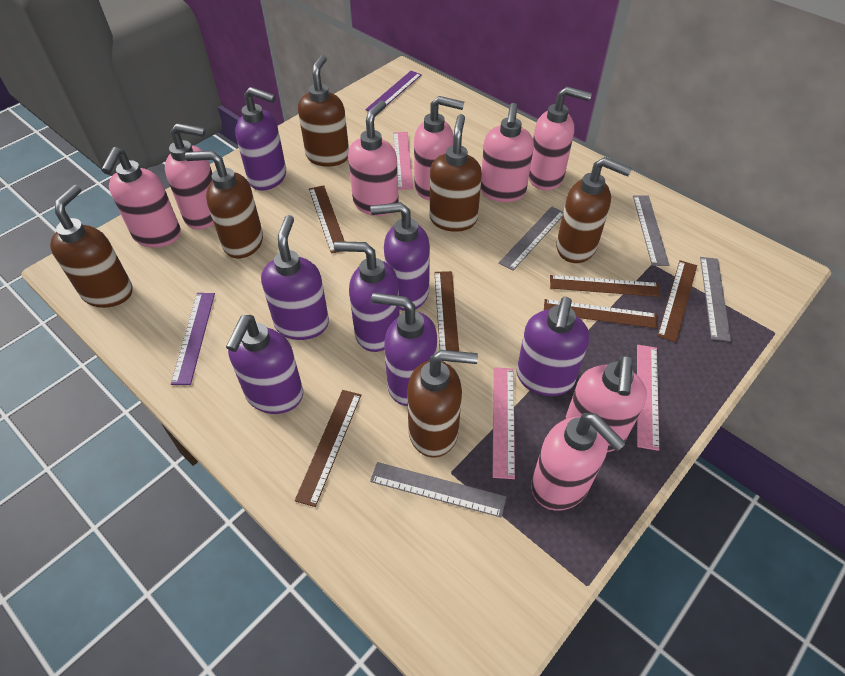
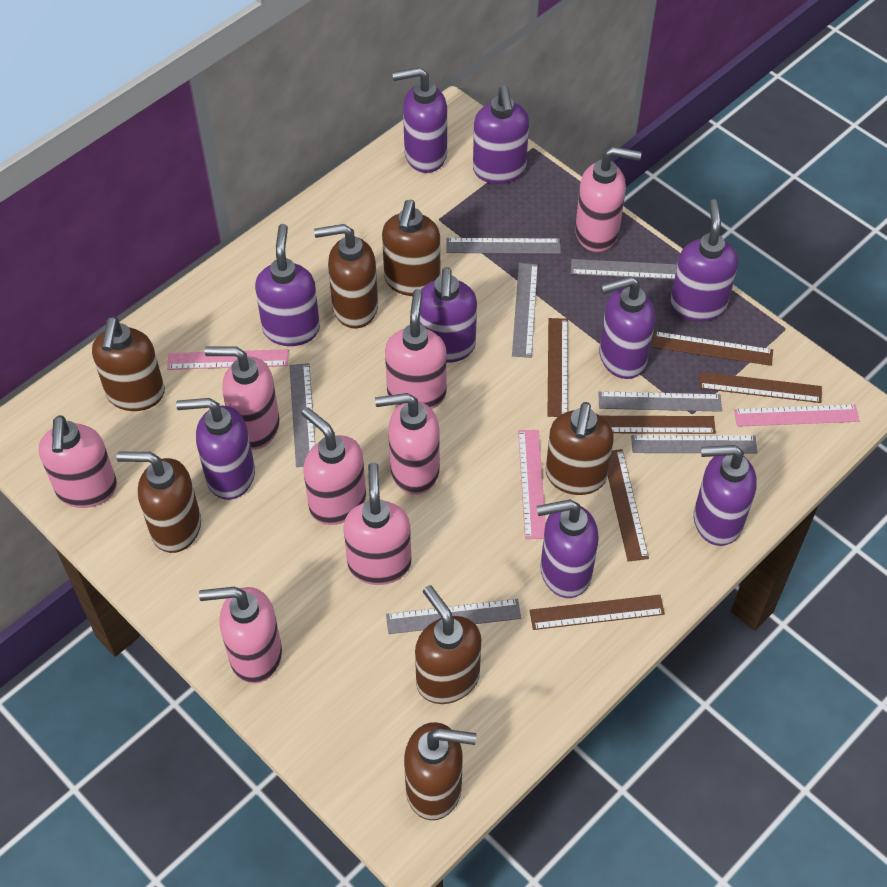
brown soap dispenser: [50,185,133,308] [185,151,263,258] [298,55,349,167] [407,350,478,458] [430,114,482,232] [556,157,632,263] = 6 -> [92,316,165,411] [117,452,201,553] [314,224,378,329] [382,200,440,296] [404,722,476,820] [415,585,481,704] [546,402,614,495] = 7
grey ruler: [370,462,506,518] [499,206,563,271] [633,195,669,266] [700,257,731,342] = 4 -> [289,363,315,467] [386,599,521,634] [446,238,561,254] [512,263,538,358] [571,259,677,280] [598,391,722,412] [631,435,758,453] = 7
purple ruler: [171,293,215,385] [365,71,422,111] = 2 -> none = 0
purple soap dispenser: [226,315,303,414] [235,87,286,191] [261,215,329,340] [334,241,400,352] [371,202,430,311] [371,293,437,406] [517,297,589,396] = 7 -> [176,398,255,500] [255,224,320,346] [392,67,447,173] [420,267,477,363] [473,86,529,184] [537,500,599,598] [599,276,655,379] [670,199,738,322] [694,445,757,546] = 9

